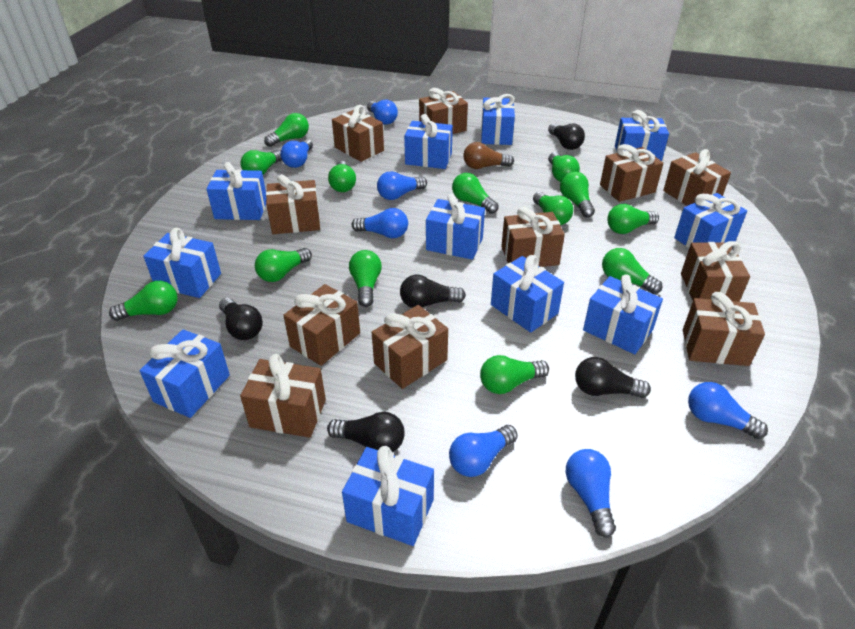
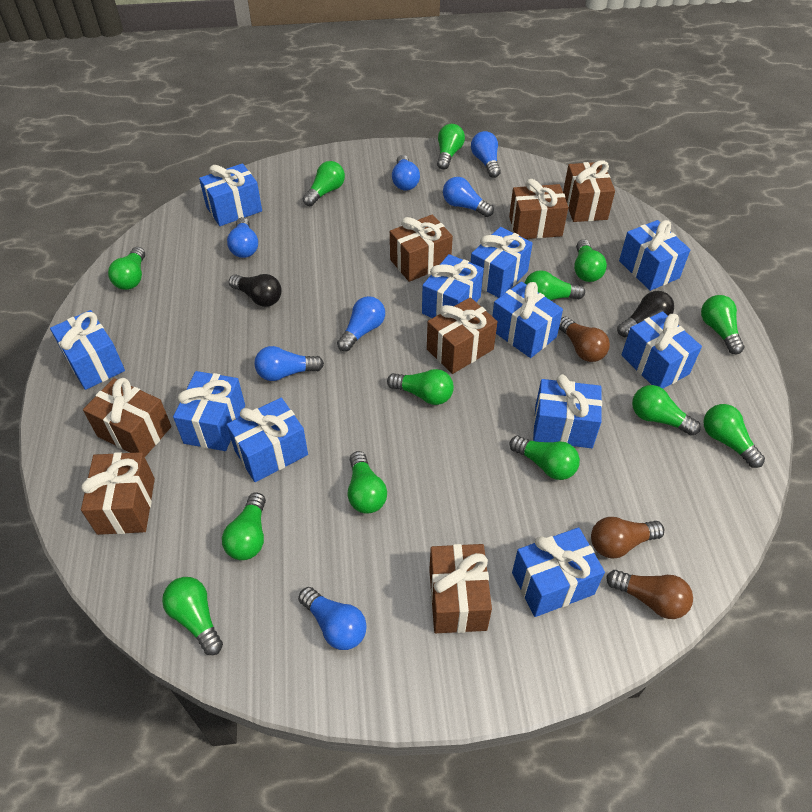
black light bulb: [219,298,263,340] [327,412,405,452] [400,275,466,308] [548,123,585,150] [575,357,651,398] = 5 -> [229,274,282,307] [617,291,674,337] = 2
brown gift: [240,354,326,438] [266,174,320,234] [283,284,360,366] [332,105,384,162] [372,305,448,389] [419,88,468,134] [501,207,565,267] [600,144,664,202] [663,149,731,206] [681,241,750,302] [683,292,765,366] = 11 -> [81,452,155,535] [83,378,171,457] [390,214,453,282] [427,297,497,374] [429,544,492,633] [509,179,568,239] [563,160,615,222] = 7
brown light bulb: [463,142,514,169] = 1 -> [559,317,610,362] [591,517,664,559] [606,570,693,619] = 3

